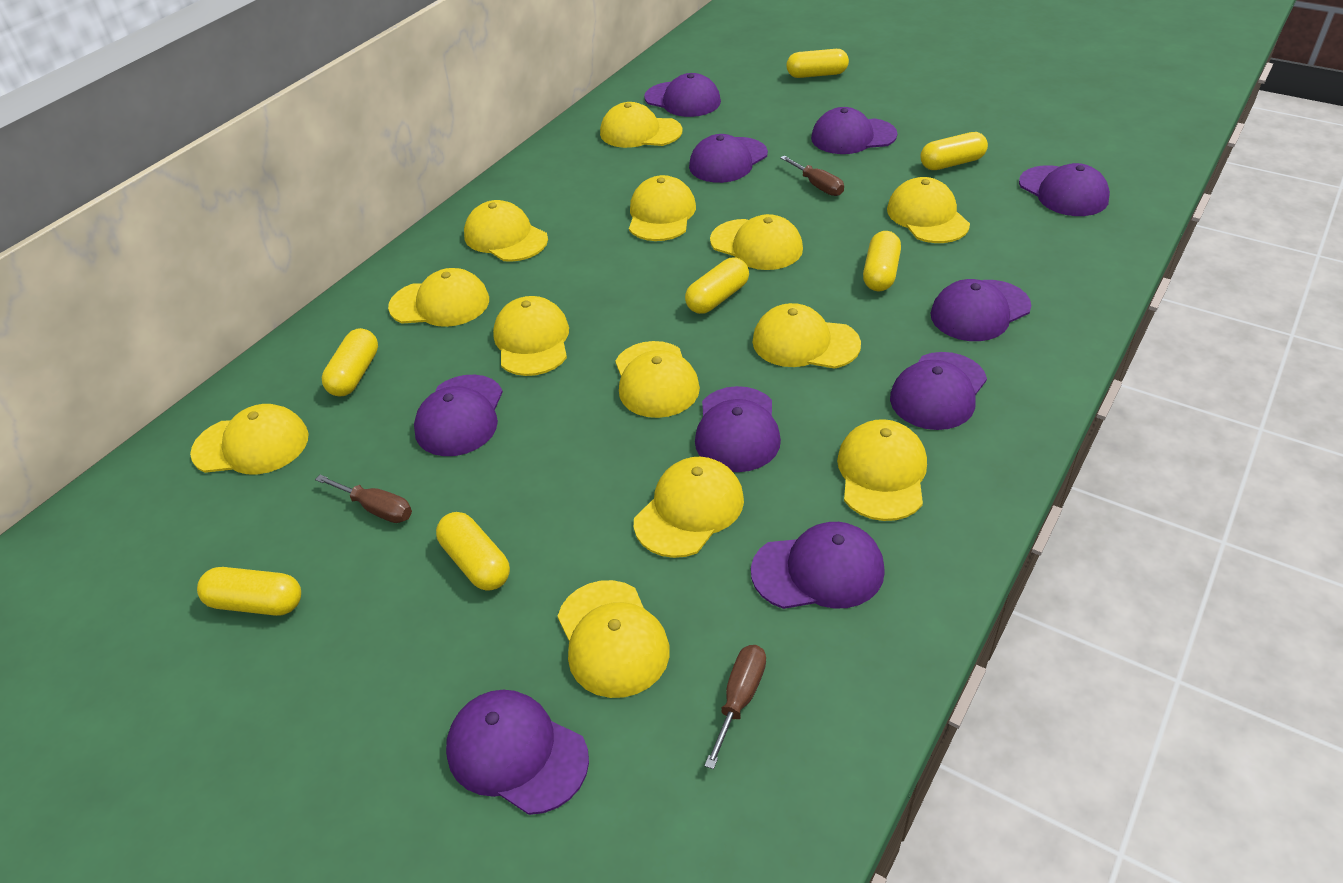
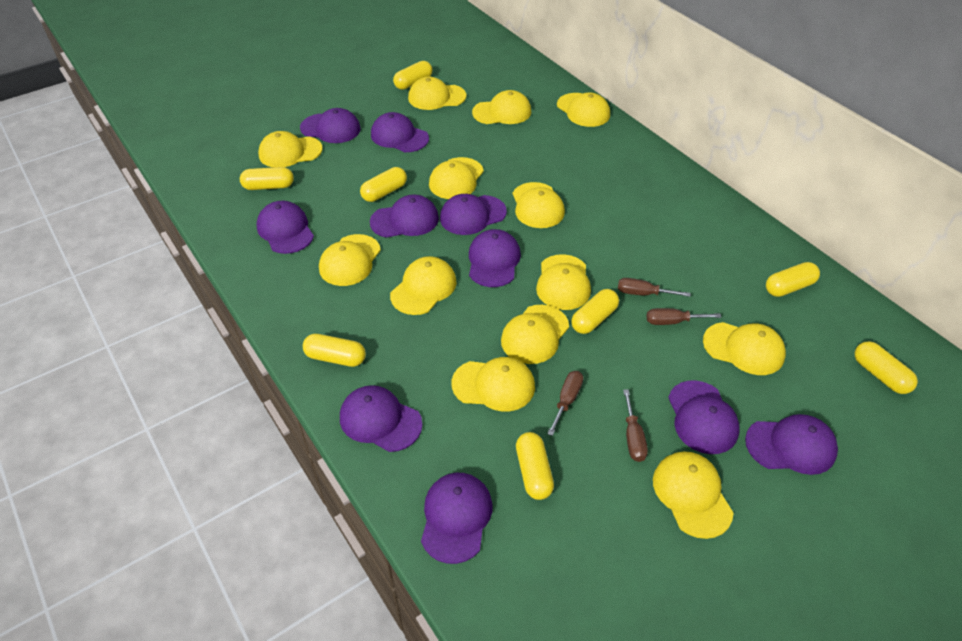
brown screwdriver: [315,475,412,523] [704,645,766,769] [780,156,844,196] = 3 -> [547,371,583,436] [618,278,691,297] [623,389,648,462] [647,308,721,325] = 4
yellow capsule: [197,567,301,616] [322,328,378,396] [436,512,510,591] [685,258,749,314] [787,49,849,78] [863,231,901,291] [920,132,988,170] = 7 -> [240,167,294,190] [303,334,366,367] [360,167,407,202] [393,61,432,90] [516,432,554,500] [571,289,619,334] [766,262,820,297] [855,341,918,394] = 8

